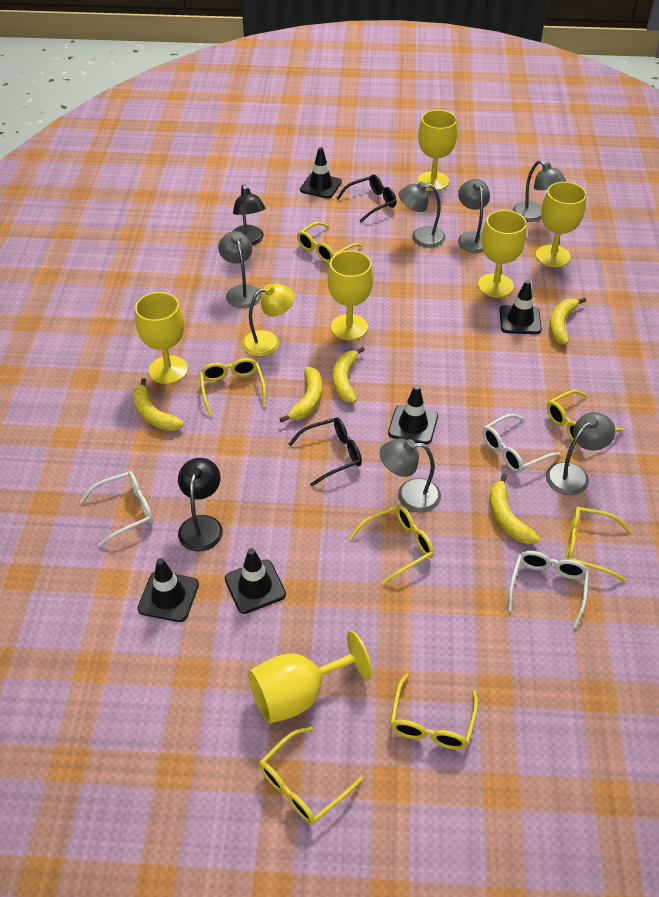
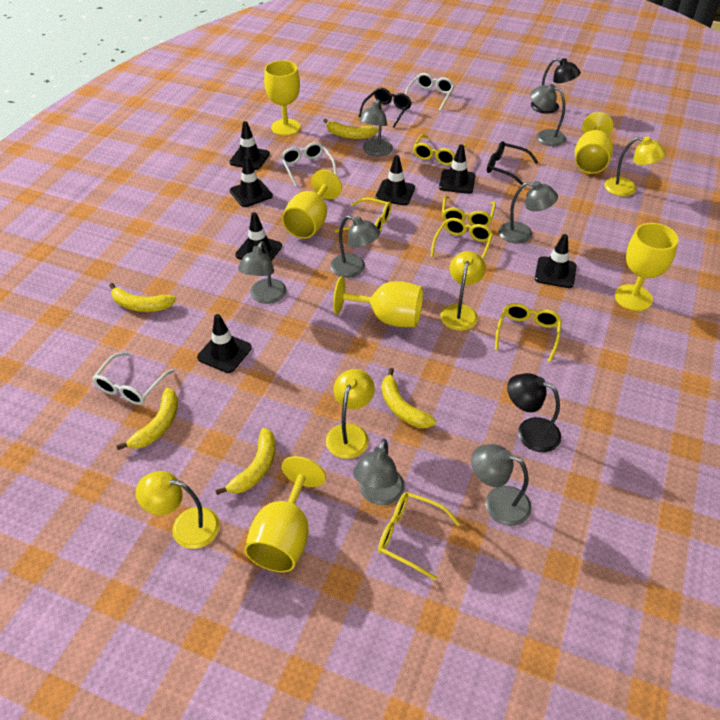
black traffic cone: [138,558,199,622] [225,548,286,614] [300,147,342,199] [388,385,438,445] [499,280,542,334] = 5 -> [197,314,252,373] [229,121,270,170] [230,156,273,207] [235,212,282,261] [375,155,415,206] [439,144,476,194] [535,234,577,288] = 7
grey lamp: [218,231,261,308] [380,438,441,513] [398,182,446,247] [458,179,490,253] [513,160,566,222] [546,412,615,495] = 6 -> [238,241,286,304] [330,215,381,278] [353,439,405,505] [359,99,393,156] [471,444,532,526] [499,181,558,244] [530,84,566,146] = 7
yellow glasses: [199,358,266,416] [259,727,363,824] [297,222,362,263] [350,505,434,585] [390,673,478,750] [547,390,623,446] [566,507,631,582] = 7 -> [335,197,392,233] [378,492,460,580] [413,134,466,166] [431,218,493,260] [442,196,496,226] [495,303,562,362] = 6
yellow lamp: [242,283,295,356] = 1 -> [136,471,220,549] [326,369,375,459] [440,251,486,331] [604,137,666,197] = 4

